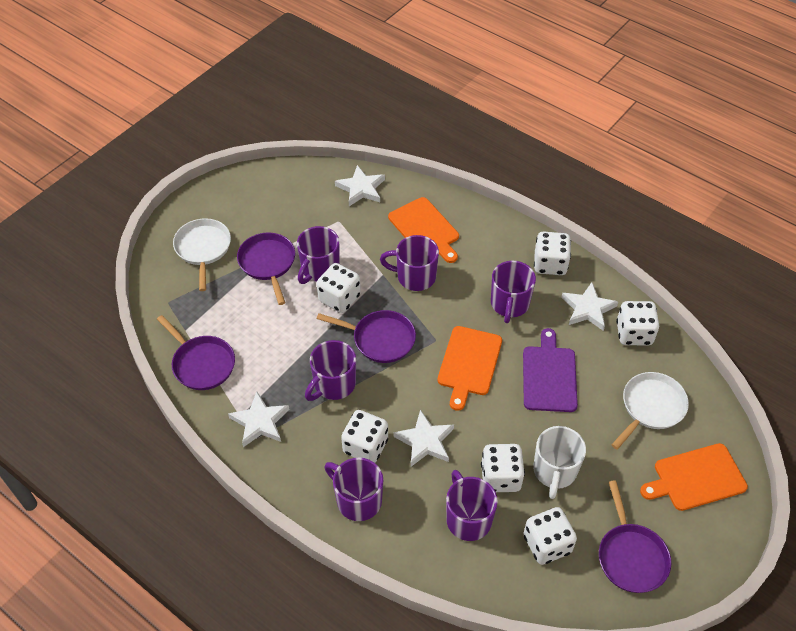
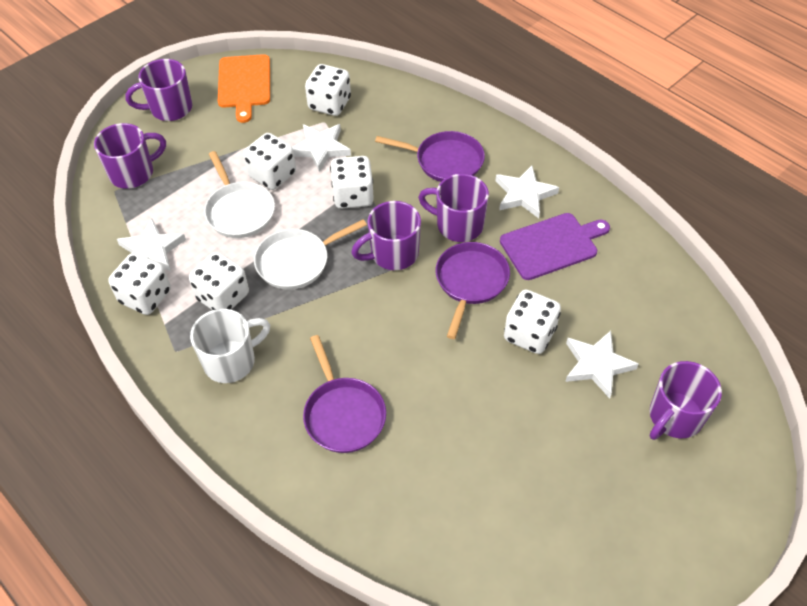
orange cutting board: [388,197,459,263] [437,326,502,411] [640,443,748,511] = 3 -> [218,54,270,123] = 1
purple mug: [297,226,340,284] [305,340,356,401] [324,457,383,521] [380,235,439,291] [446,470,498,541] [491,261,536,323] = 6 -> [94,123,166,189] [125,59,192,121] [351,201,421,270] [418,174,489,242] [650,361,722,440] = 5
purple pan: [157,315,235,390] [237,232,295,305] [317,310,416,363] [599,481,671,593] = 4 -> [303,335,386,453] [375,131,485,182] [436,242,510,339] = 3

